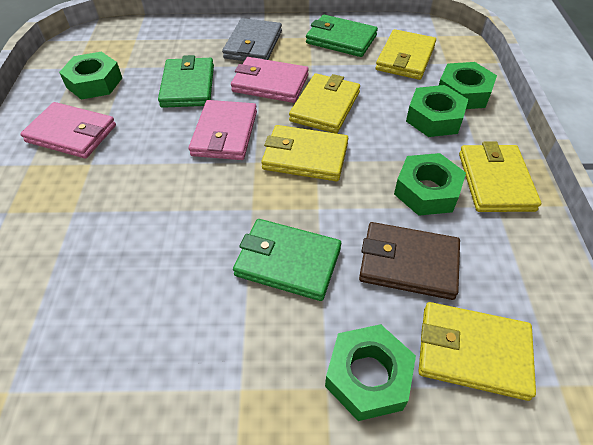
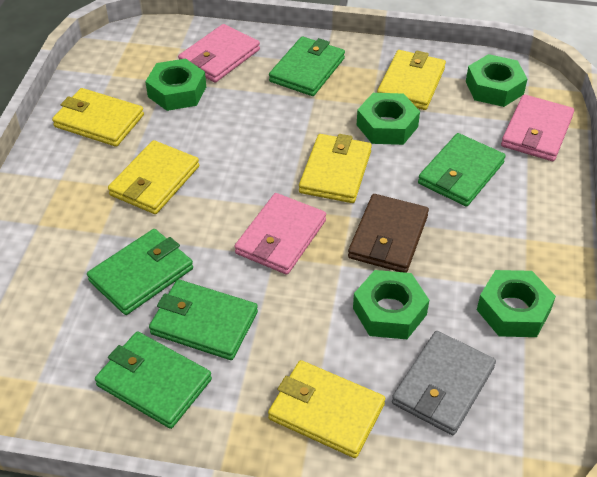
green wallet: [158,55,214,108] [233,219,341,301] [306,15,378,57] = 3 -> [87,229,193,315] [95,332,212,429] [149,279,258,360] [269,36,345,96] [418,133,506,206] = 5

